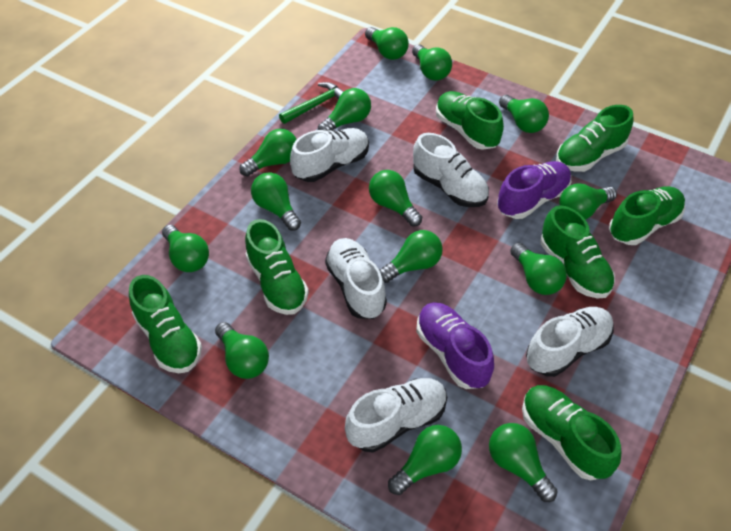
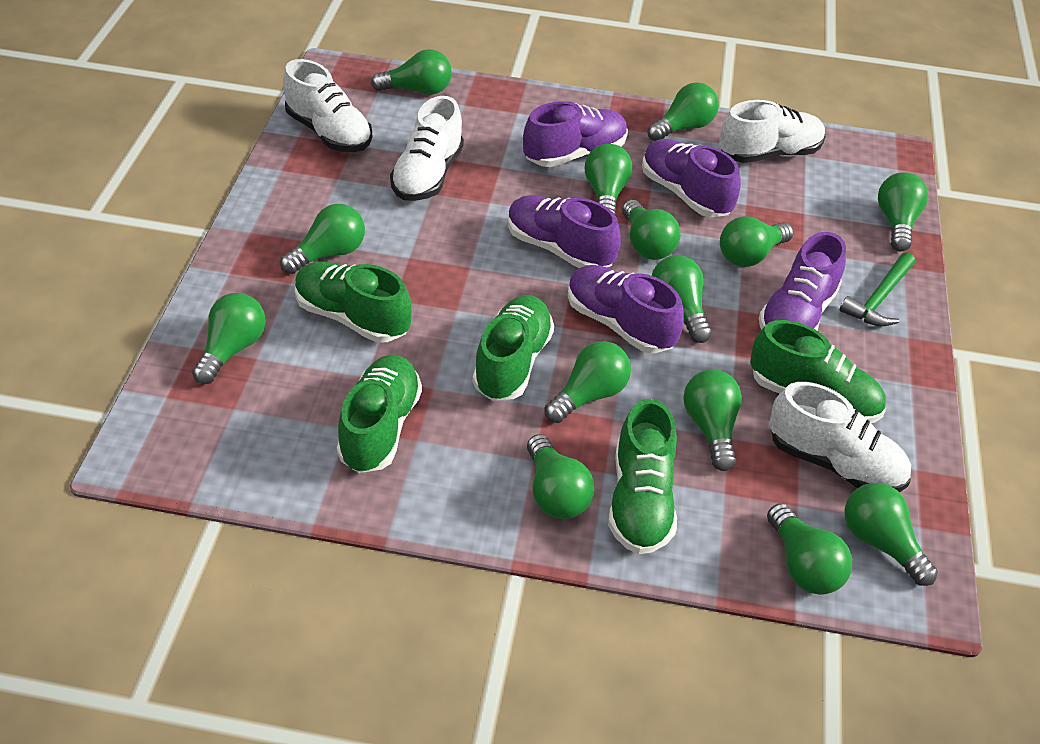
green shoe: [129,275,202,373] [245,219,309,315] [436,91,504,150] [522,385,621,480] [540,205,615,299] [556,105,633,172] [609,186,685,245] = 7 -> [295,262,412,343] [337,355,422,473] [473,295,554,401] [608,399,677,554] [750,320,886,423] = 5
purple shoe: [416,302,494,389] [497,161,571,219] = 2 -> [508,195,621,268] [523,101,628,167] [568,265,684,353] [642,139,741,217] [759,232,846,331] = 5
white shoe: [290,128,369,182] [325,238,387,319] [345,378,447,452] [413,133,489,207] [526,307,614,377] = 5 -> [283,59,372,152] [390,96,464,201] [719,100,825,163] [769,382,911,492] = 4

